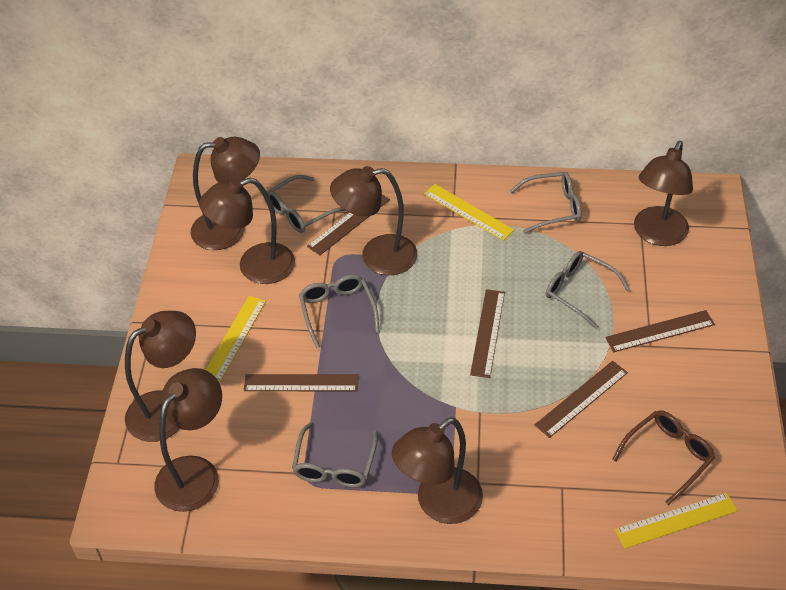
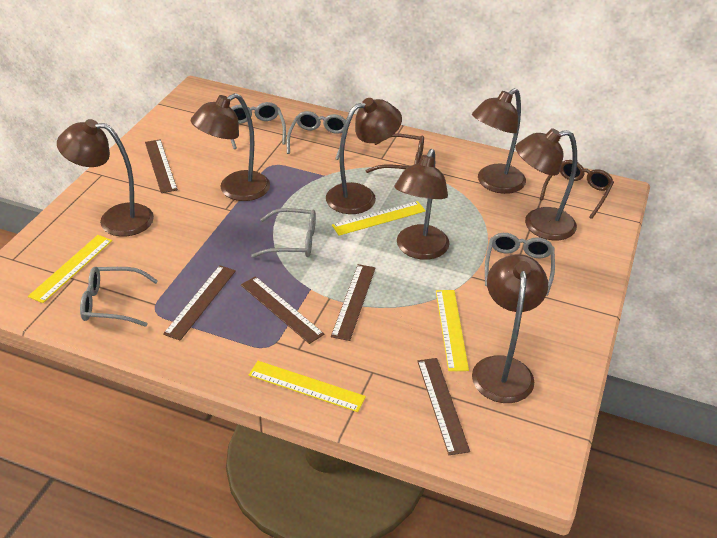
brown glasses: [612,410,715,505] = 1 -> [366,134,424,173] [540,160,614,219] = 2
yellow ruler: [206,296,266,383] [424,184,514,241] [615,493,738,549] = 3 -> [28,235,112,303] [249,361,366,412] [332,201,426,236] [436,290,469,371] = 4

